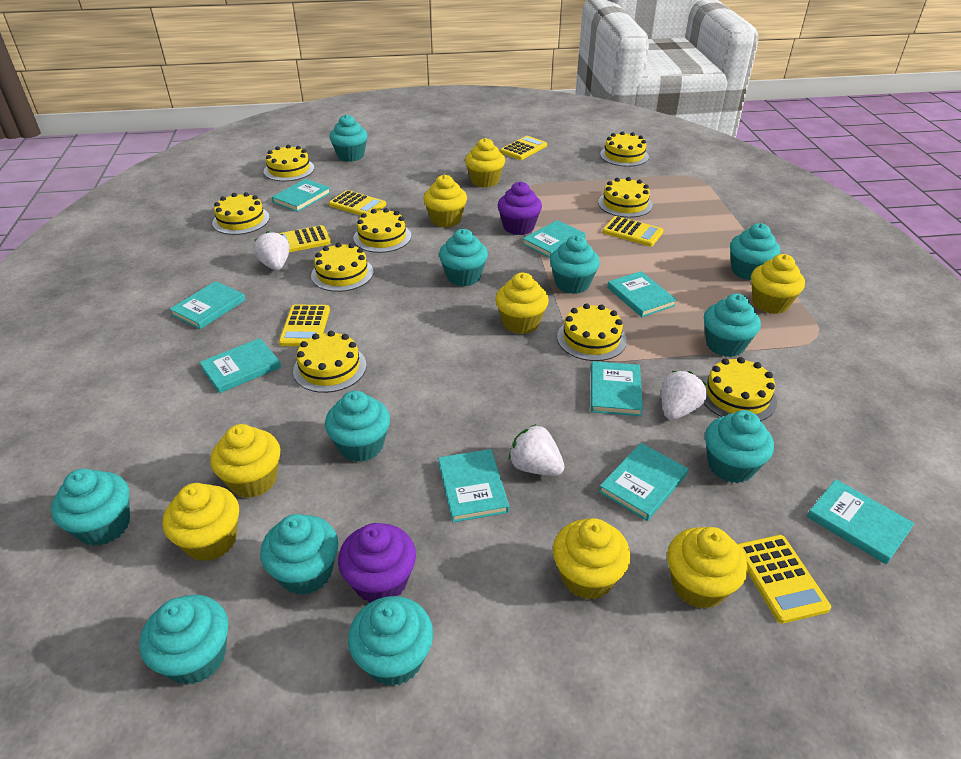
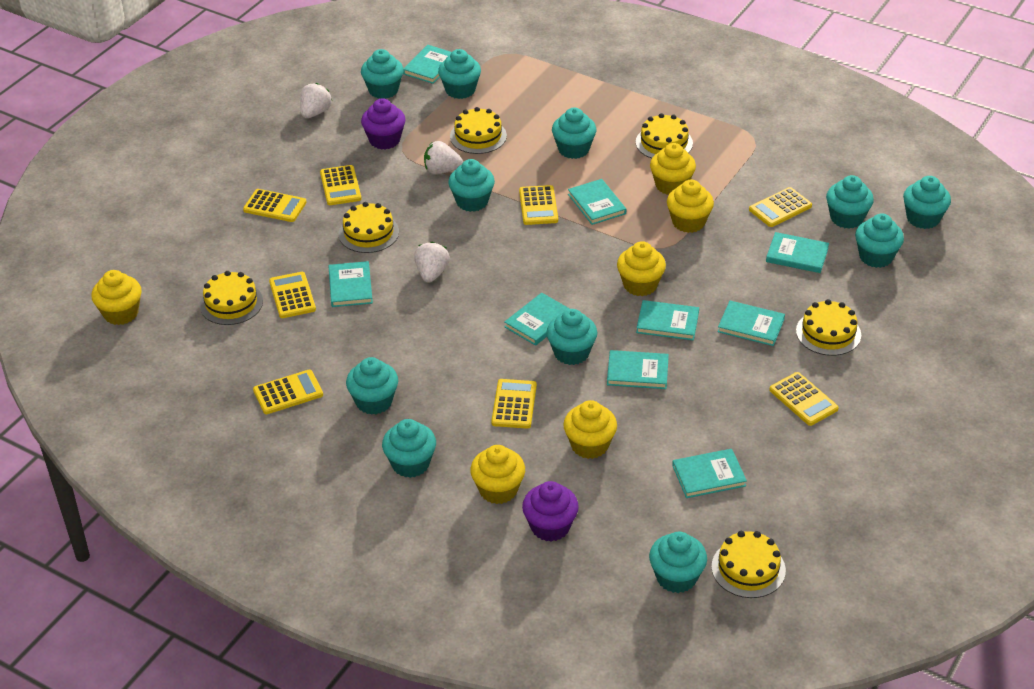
yellow cake: [212,192,270,235] [264,145,315,181] [293,331,367,393] [311,243,373,292] [354,208,411,253] [557,303,627,361] [598,177,653,218] [600,131,649,167] [703,357,777,421] = 9 -> [199,271,263,325] [339,202,399,253] [450,107,507,154] [636,113,693,158] [712,531,786,598] [796,299,861,356] = 6
yellow calculator: [279,225,331,252] [279,305,330,346] [329,190,386,216] [500,136,547,160] [602,216,663,247] [738,535,831,624] = 6 -> [243,189,307,222] [253,370,323,414] [269,272,316,318] [320,165,361,205] [491,379,537,429] [519,185,558,225] [749,187,812,227] [769,372,839,426] = 8
yellow cupcake: [163,483,239,561] [210,424,280,498] [423,174,467,228] [465,138,505,188] [495,272,549,334] [553,518,631,600] [667,527,748,609] [751,254,805,314] = 8 -> [91,270,142,325] [470,445,525,504] [563,400,617,459] [617,241,666,296] [650,143,696,195] [667,179,714,233] = 6

